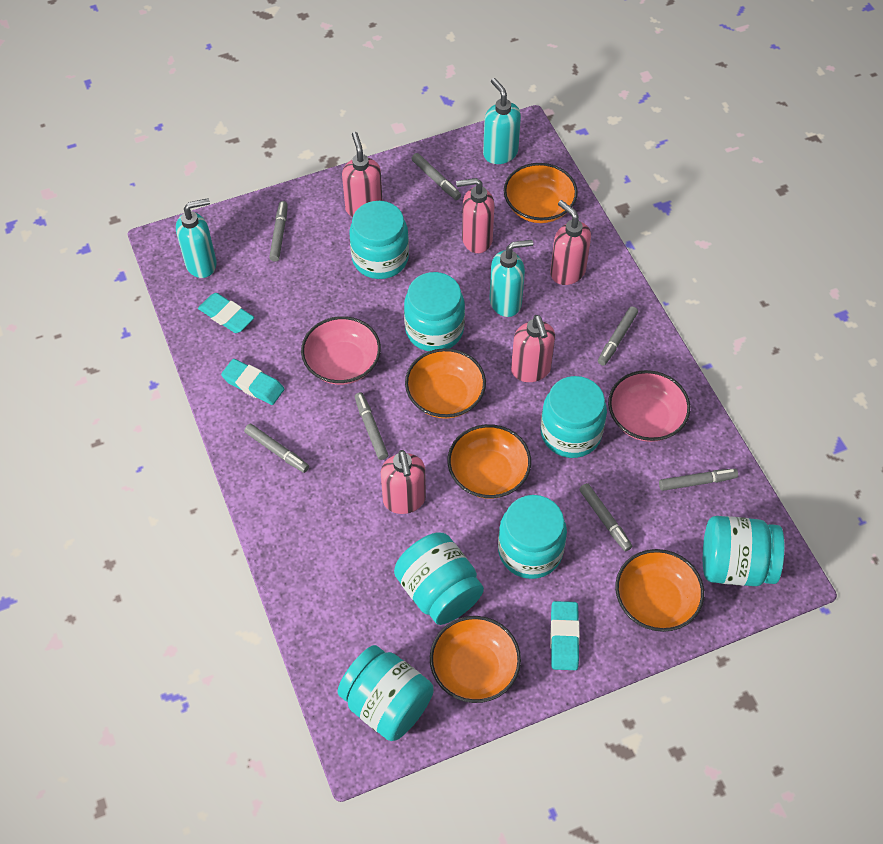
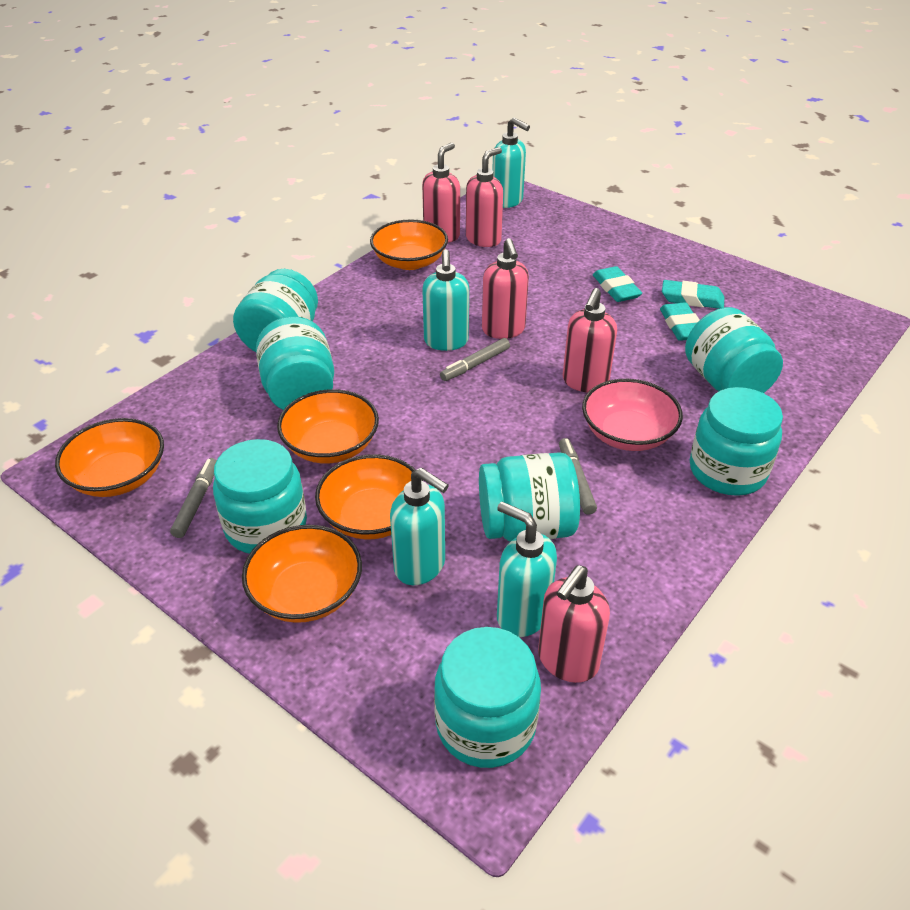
grey marker: [244,424,309,473] [269,201,288,262] [355,392,388,460] [412,153,461,200] [579,483,632,551] [598,306,638,366] [659,468,738,491] = 7 -> [170,458,217,538] [440,338,510,381] [559,438,597,515] = 3
pink bowl: [301,316,381,385] [608,370,690,442] = 2 -> [582,379,683,451] = 1
turquoise soap dispenser: [176,198,217,278] [483,78,521,164] [490,240,533,317] = 3 -> [390,467,449,585] [422,249,469,351] [492,117,530,208] [497,502,557,637] = 4

